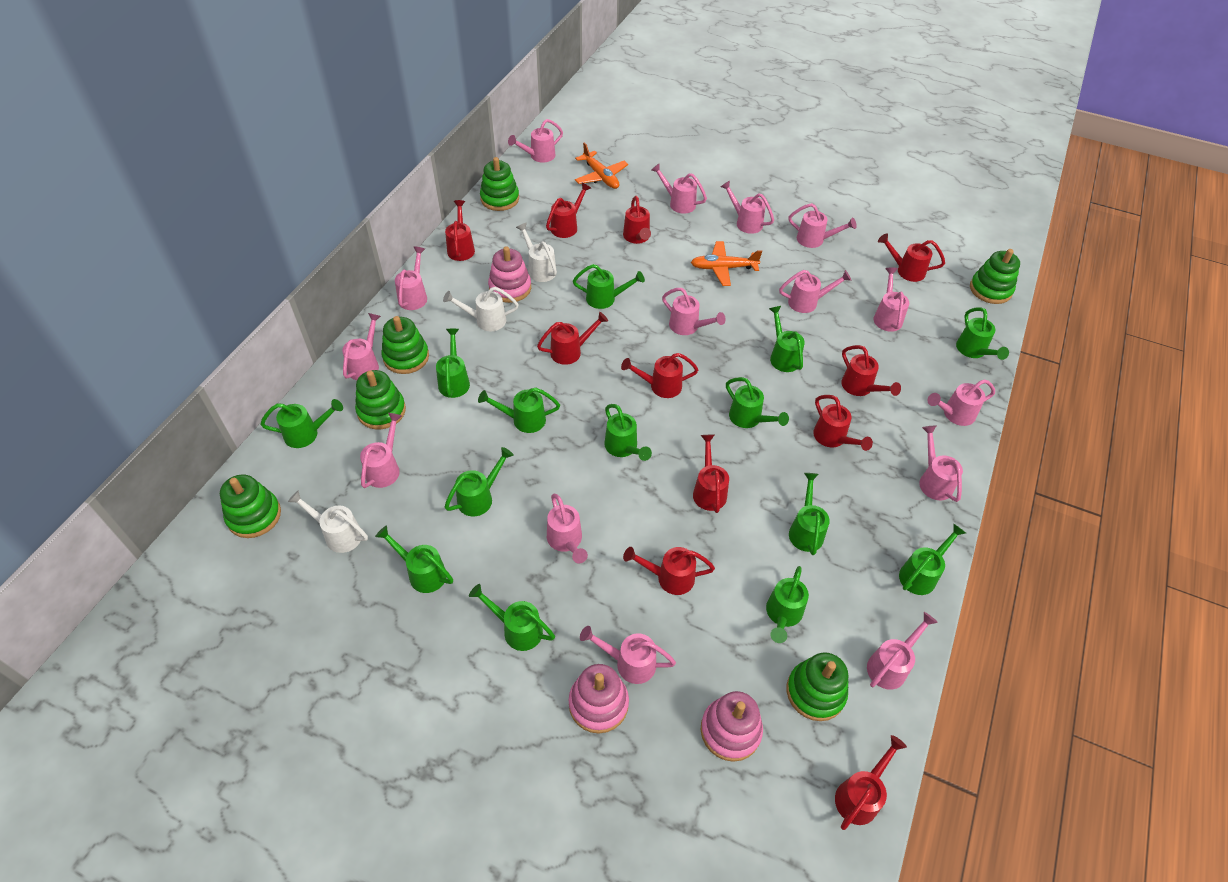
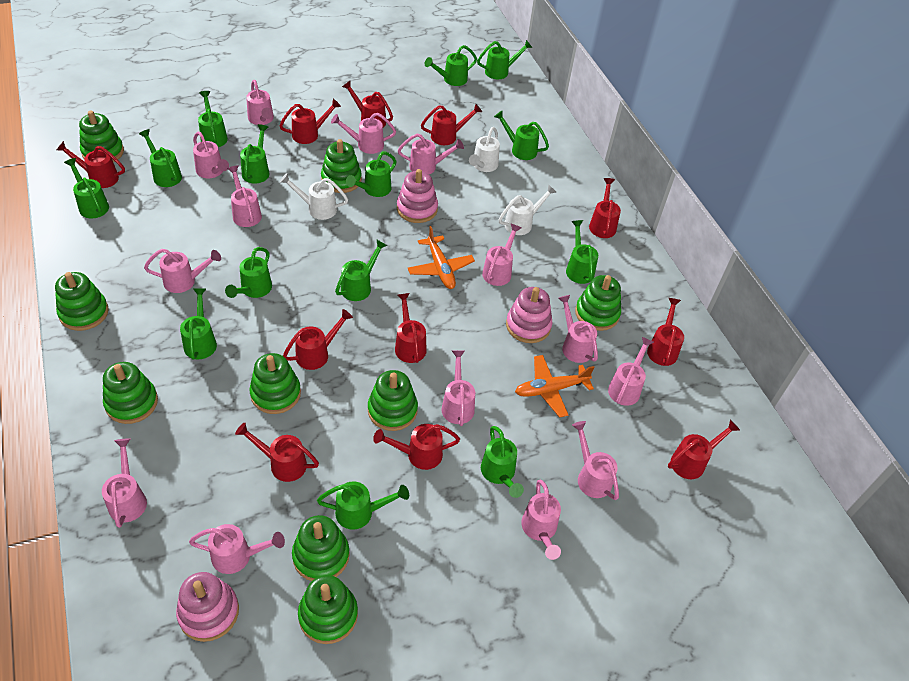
green stacking toy: [220,474,281,538] [355,370,406,429] [381,316,429,374] [480,157,519,211] [787,652,848,721] [970,249,1020,304] = 6 -> [55,272,109,331] [79,111,124,162] [103,362,158,424] [249,353,301,414] [292,515,350,581] [298,575,358,644] [321,139,362,193] [368,370,418,431] [575,275,621,331] = 9
pink watering can: [342,313,381,380] [360,413,402,488] [395,246,427,310] [508,119,563,163] [547,494,588,564] [580,626,676,684] [651,164,707,214] [662,288,726,335] [721,180,774,234] [779,270,852,313] [789,203,857,248] [867,612,938,690] [874,268,909,332] [919,426,963,502] [928,380,995,426] = 15 -> [102,438,147,528] [144,249,221,293] [189,524,285,574] [193,132,229,178] [227,166,262,227] [246,80,274,125] [331,113,396,154] [398,134,464,174] [441,350,475,426] [482,224,521,286] [521,480,561,560] [558,295,598,363] [572,421,619,500] [608,337,654,406] = 14

